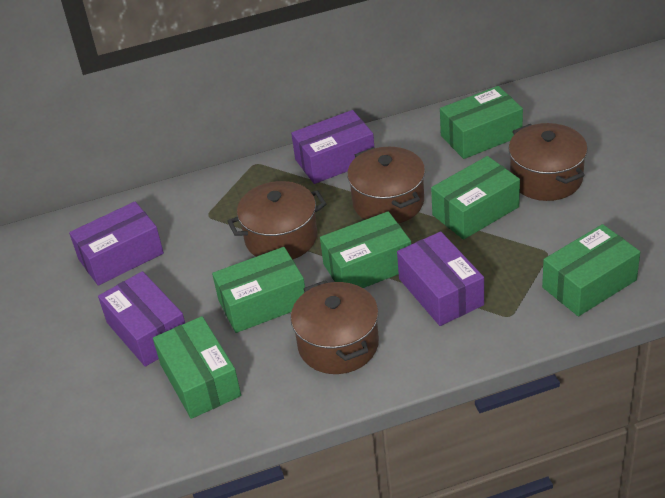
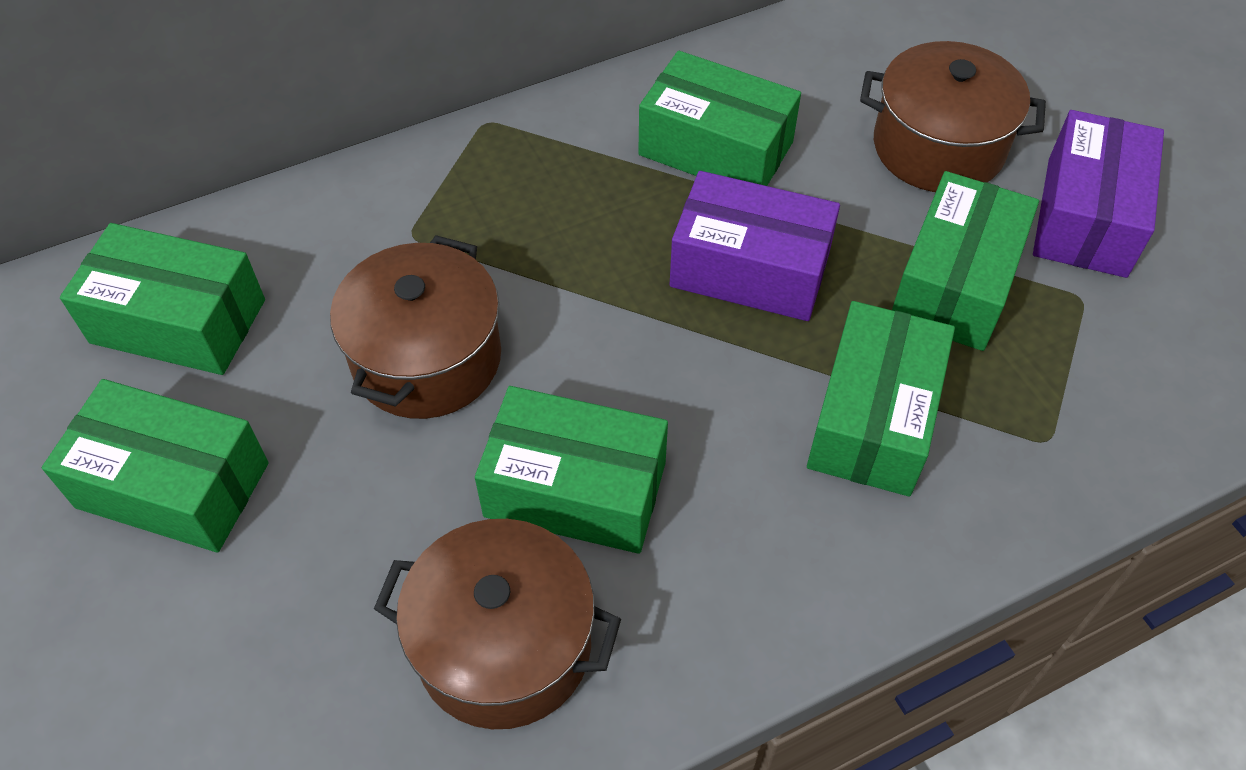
brown pot: [227,181,327,259] [291,280,379,374] [347,147,425,224] [509,123,588,201] = 4 -> [330,235,501,419] [374,519,621,729] [860,41,1046,192] = 3
purple box: [69,201,164,286] [98,271,185,367] [291,110,374,184] [397,232,484,326] = 4 -> [670,171,840,321] [1033,110,1164,278] = 2

